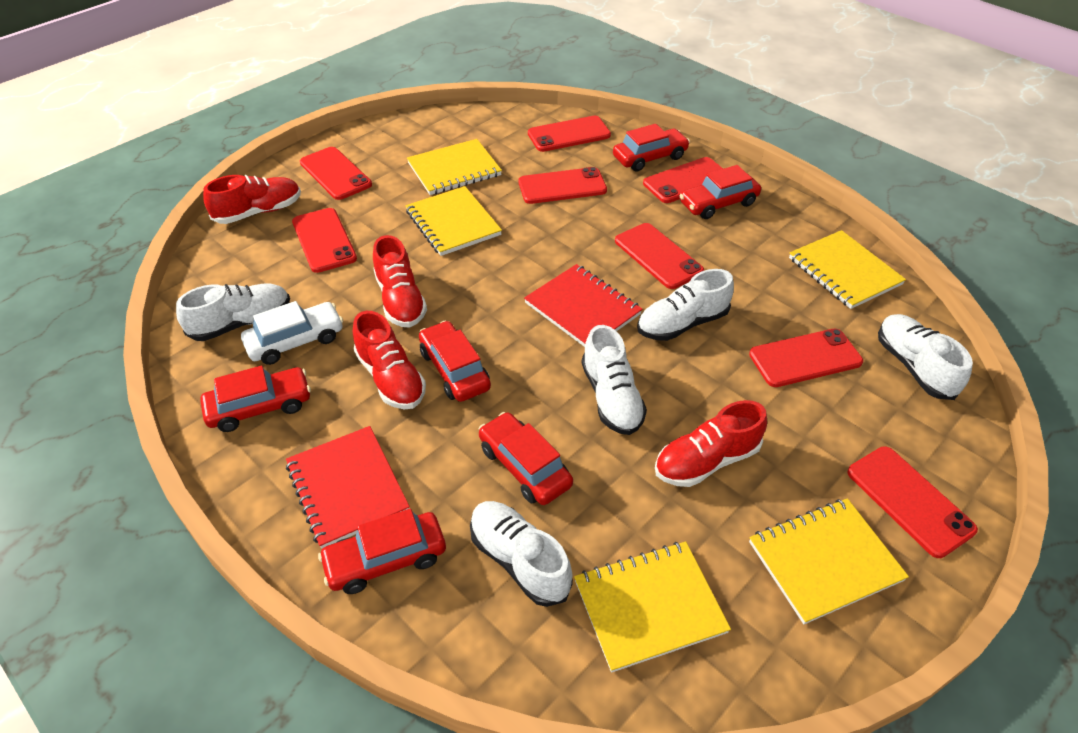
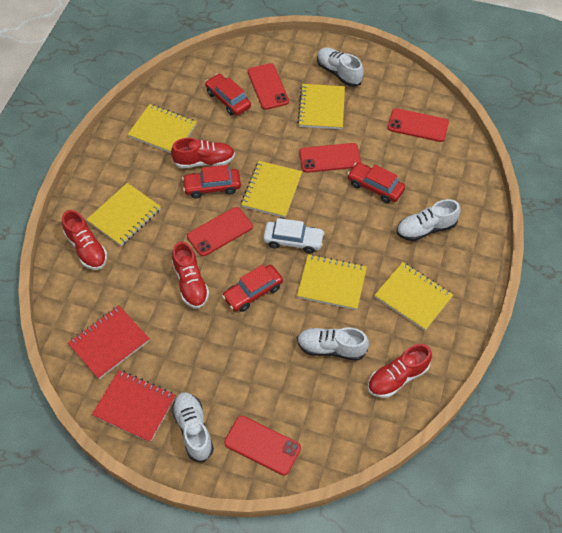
red car: [200,366,311,432] [318,508,446,594] [419,321,491,402] [478,412,573,505] [613,124,690,172] [679,165,761,219] = 6 -> [182,165,241,198] [205,74,251,116] [222,265,283,312] [347,162,405,203] = 4
red phone: [292,208,357,273] [300,147,372,200] [518,167,607,204] [528,116,611,152] [615,223,704,289] [643,157,723,203] [749,329,863,387] [847,446,978,558] = 8 -> [187,207,253,256] [224,416,301,476] [248,63,289,110] [299,143,361,173] [388,108,449,142] = 5
white shoe: [176,284,290,341] [470,501,573,607] [582,325,647,435] [637,269,734,341] [878,314,973,400] = 5 -> [172,392,214,462] [297,327,369,361] [317,47,364,87] [396,199,461,241] = 4
yellow notebook: [406,186,502,256] [407,139,502,195] [574,541,731,673] [749,498,909,624] [789,230,906,309] = 5 -> [86,183,161,246] [128,104,197,153] [241,161,302,218] [297,84,345,129] [297,254,367,310] [374,262,453,331] = 6

